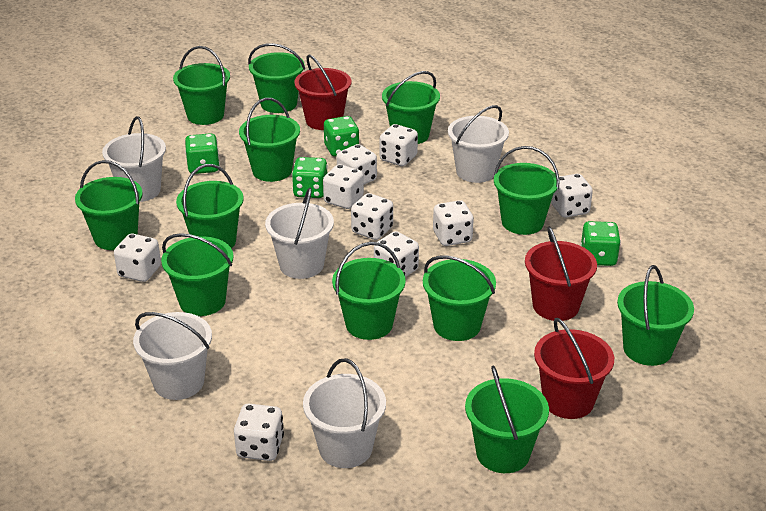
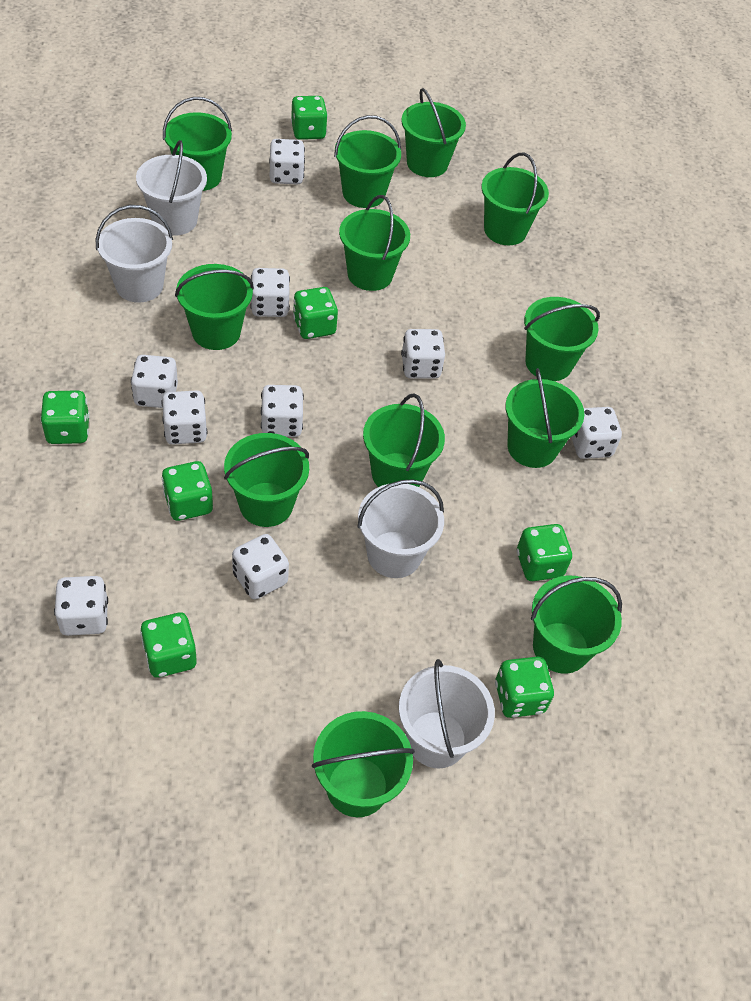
green dice: [185,133,220,174] [292,157,328,198] [324,116,359,157] [580,221,621,266] = 4 -> [40,390,90,444] [140,613,197,678] [162,461,213,521] [291,96,328,140] [293,287,338,339] [495,657,554,718] [517,524,572,581] = 7
red bucket: [294,55,351,130] [525,226,597,321] [534,318,614,419] = 3 -> none = 0
white bucket: [102,116,166,202] [133,312,212,400] [265,187,334,279] [303,358,386,468] [448,105,509,183] = 5 -> [96,205,173,303] [136,140,207,236] [358,479,444,578] [399,659,495,768] = 4

